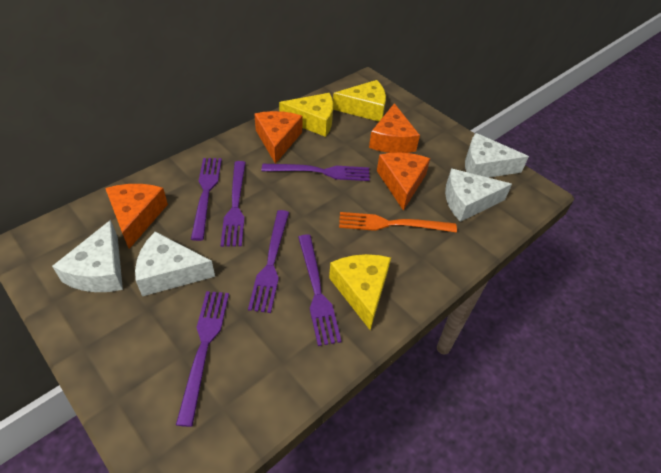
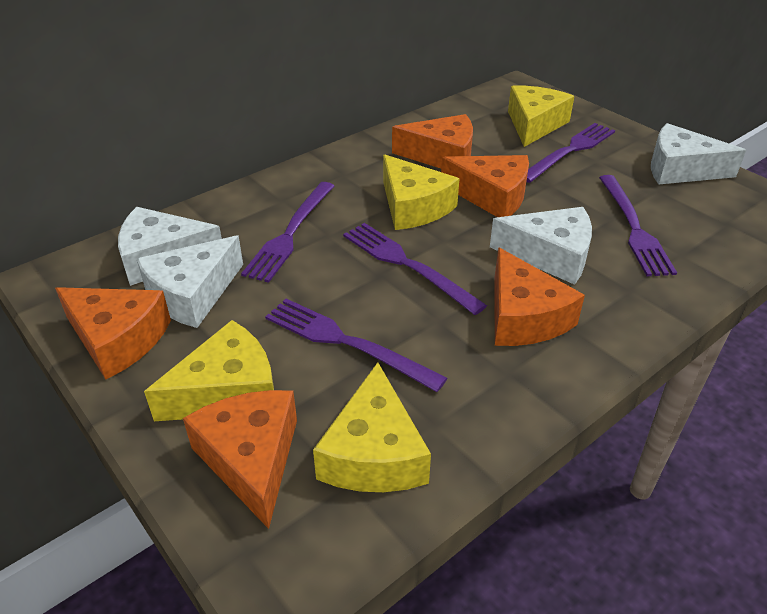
orange cheese: [105,184,168,249] [254,111,302,164] [369,103,420,153] [377,152,430,211] = 4 -> [55,287,171,379] [183,390,297,529] [392,114,473,168] [441,155,529,217] [495,247,585,346] = 5
orange fork: [339,212,457,233] = 1 -> none = 0
purple fork: [176,291,229,427] [191,158,222,241] [220,161,246,247] [248,210,289,313] [262,164,370,181] [298,234,342,346] = 6 -> [241,182,334,283] [265,299,447,392] [343,223,487,315] [526,123,615,183] [599,175,677,276] = 5
yellow cheese: [279,93,333,137] [329,254,391,330] [333,80,386,121] = 3 -> [144,320,274,421] [313,362,431,492] [383,154,460,230] [508,86,574,147] = 4

